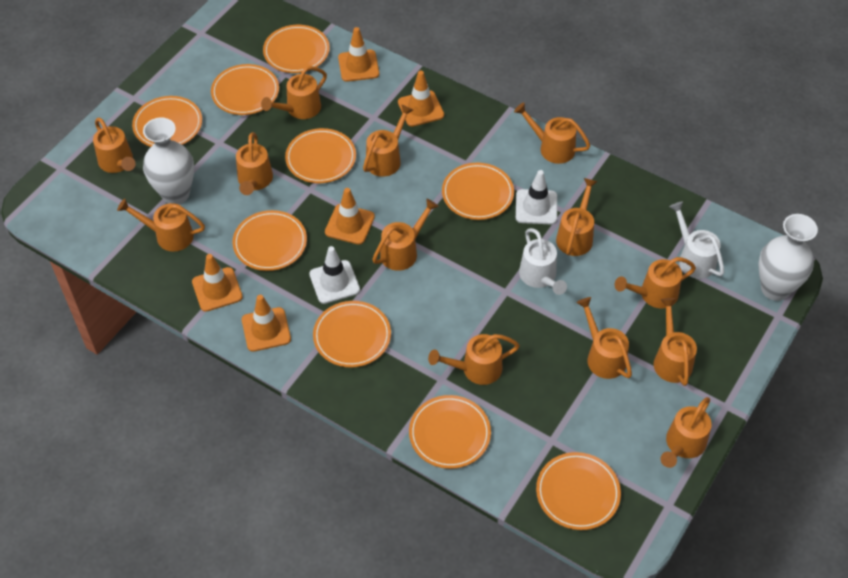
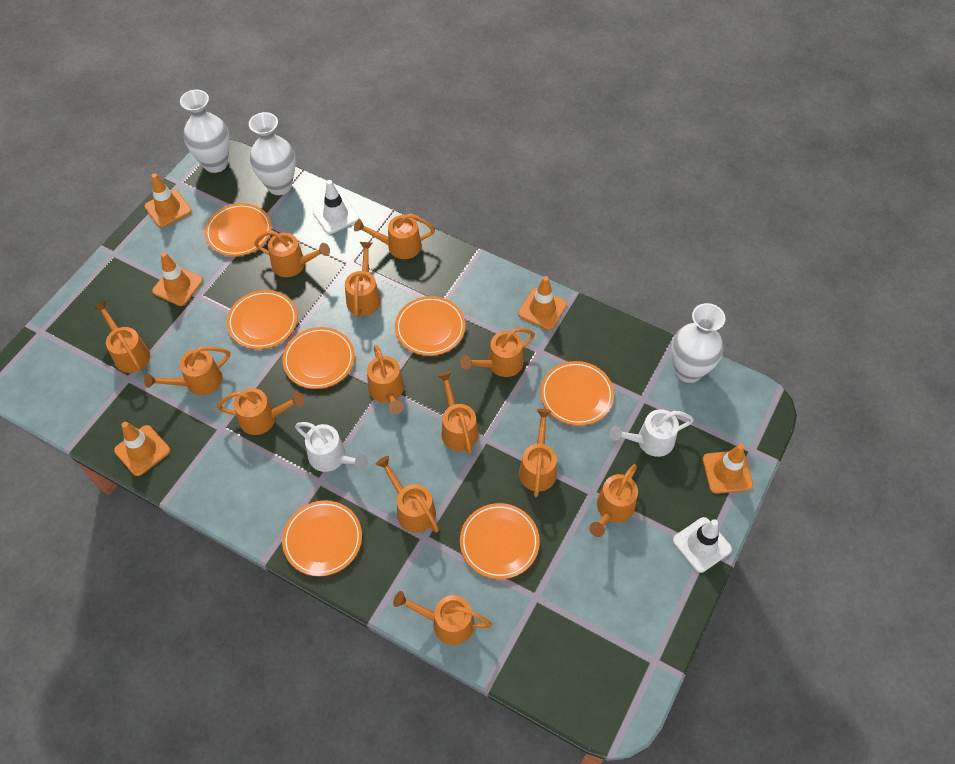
orange plate: [132,96,202,147] [211,64,279,115] [233,210,307,271] [263,25,330,73] [285,128,356,183] [313,301,391,367] [409,395,491,469] [442,163,514,220] [536,452,621,530] = 9 -> [205,203,272,256] [227,290,297,349] [282,327,355,389] [282,500,362,576] [395,296,466,356] [460,503,540,579] [541,361,614,426] = 7
white vase: [143,118,194,205] [758,214,818,301] = 2 -> [180,90,230,173] [249,112,296,195] [671,303,726,383] = 3

